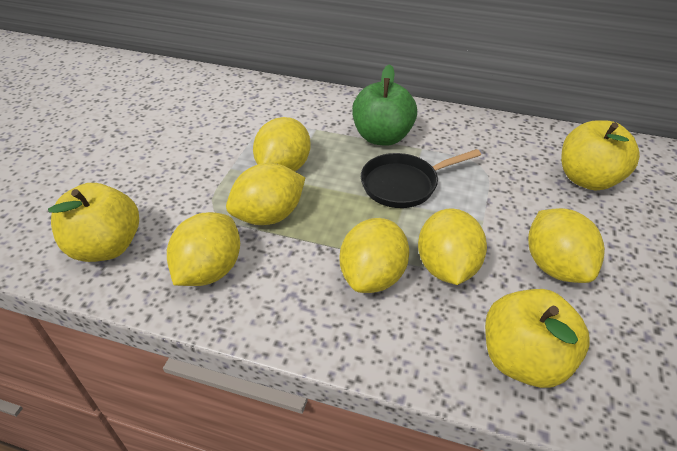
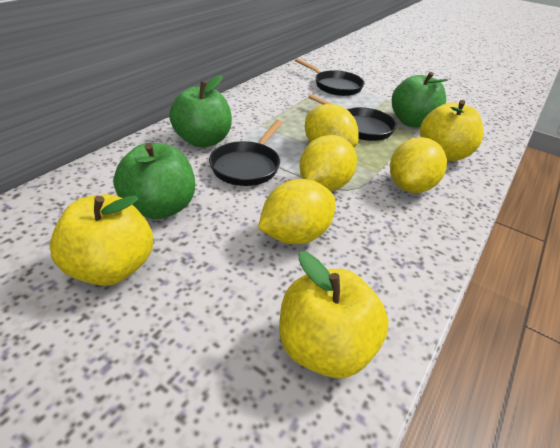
black pan: [361,149,481,208] = 1 -> [209,120,283,186] [295,58,364,96] [308,94,397,141] = 3
green apple: [352,64,417,146] = 1 -> [113,143,195,219] [169,75,232,147] [392,72,448,128] = 3
yellow lemon: [167,212,240,286] [226,163,305,225] [253,117,311,171] [340,218,409,293] [418,208,487,285] [528,208,605,283] = 6 -> [258,179,335,244] [299,135,357,191] [305,104,359,147] [390,137,447,193] = 4

